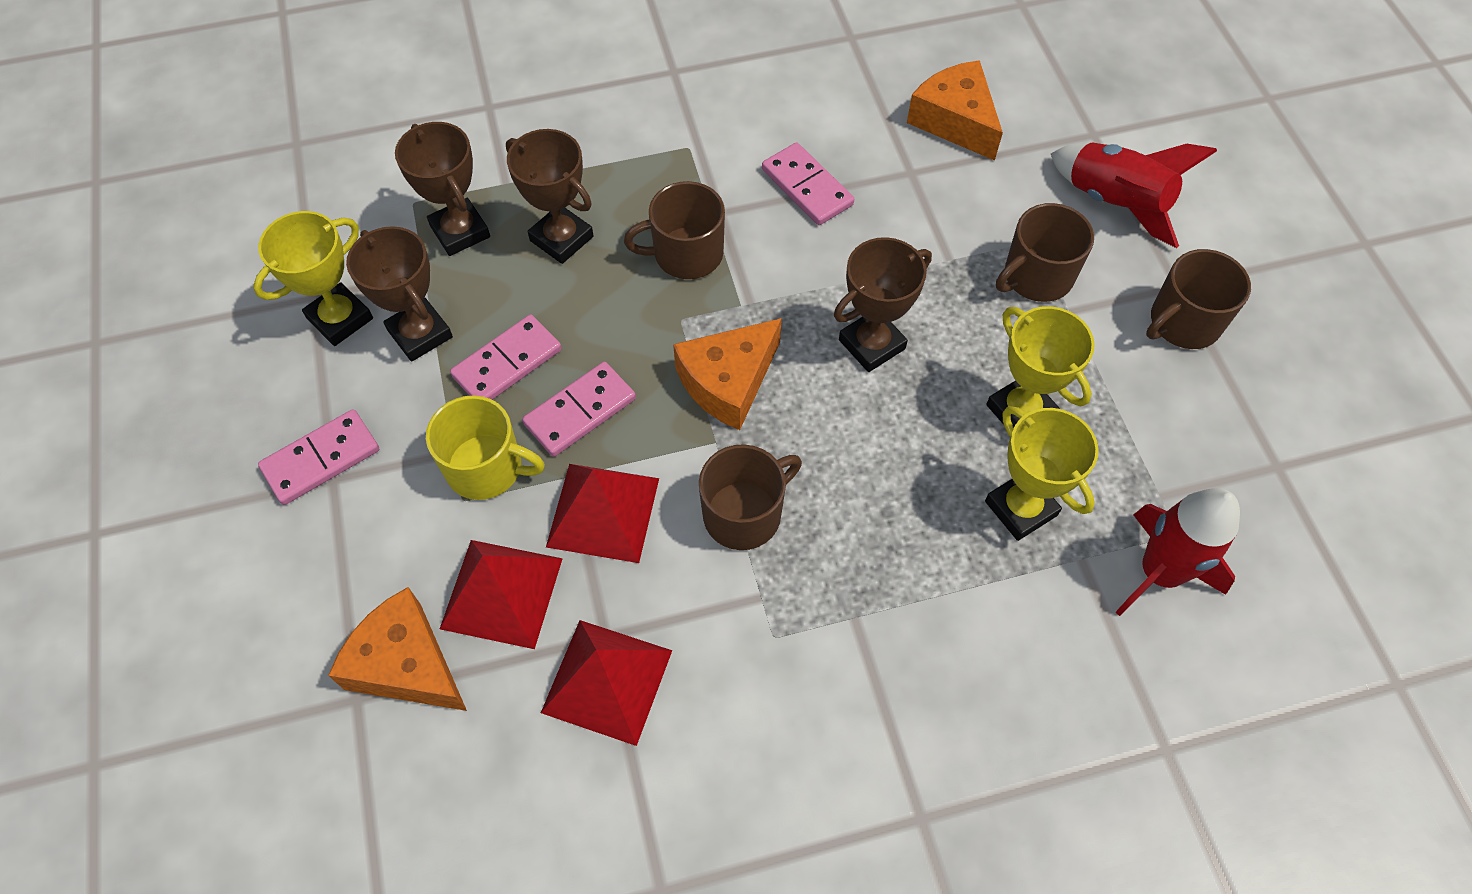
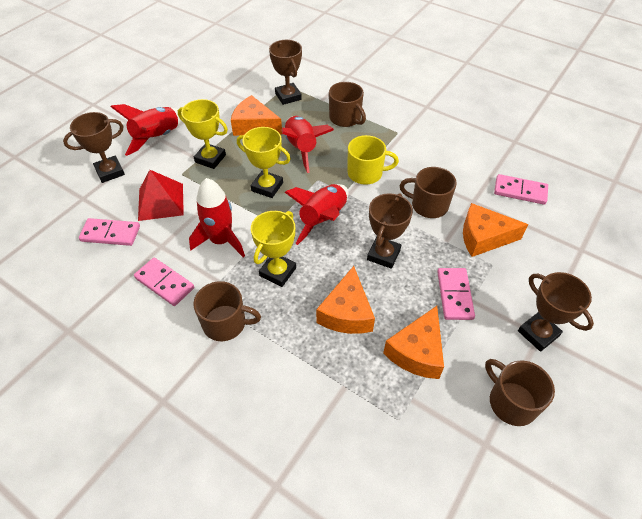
orange cheese: [328,587,467,711] [673,318,782,430] [907,60,1003,161] = 3 -> [231,95,282,136] [316,266,375,334] [383,306,444,379] [463,203,528,257] = 4
red pyramid: [440,540,563,649] [541,620,672,746] [546,464,659,563] = 3 -> [138,170,184,221] = 1
red rocket: [1051,142,1217,248] [1116,488,1240,616] = 2 -> [111,104,182,156] [189,178,245,257] [281,116,334,173] [285,184,348,245] = 4

